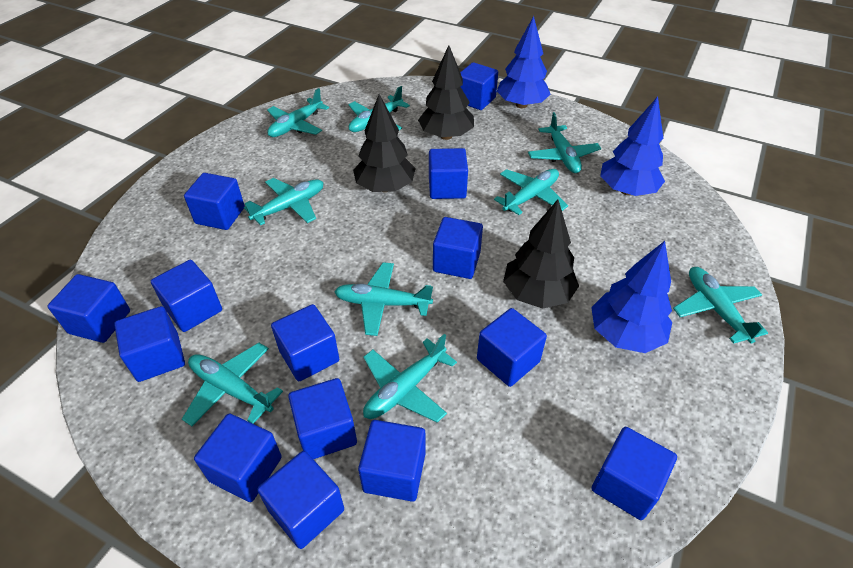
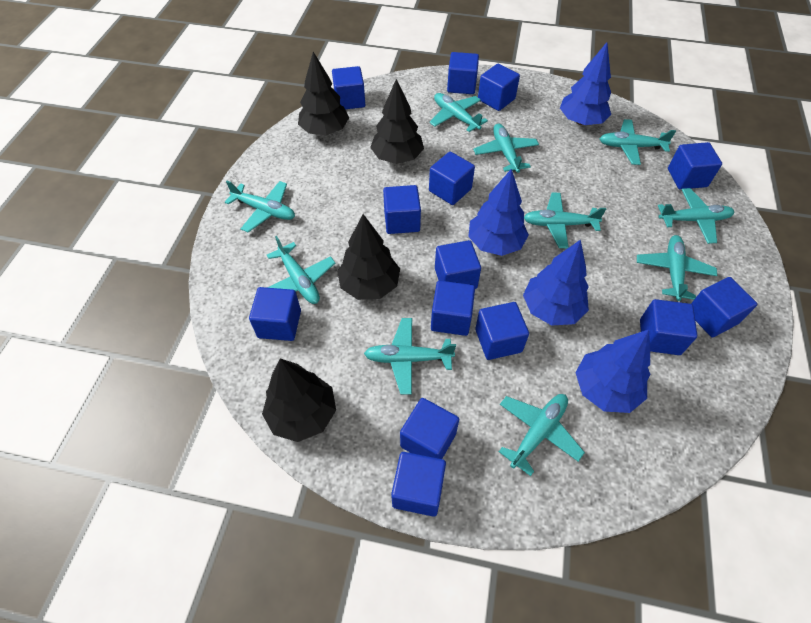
black tree: [353,94,416,192] [418,45,474,140] [503,200,579,309] = 3 -> [262,358,336,442] [298,52,349,135] [337,214,400,300] [370,79,424,164] = 4
blue tree: [497,16,551,108] [591,241,672,353] [600,97,665,196] = 3 -> [468,169,529,256] [523,240,589,326] [560,42,611,125] [575,330,650,413] = 4
turquoise plane: [182,343,283,426] [244,178,324,226] [267,88,329,137] [334,262,433,336] [349,86,410,132] [363,334,457,423] [494,169,568,215] [528,112,601,173] [673,267,768,344] = 9 -> [225,181,295,233] [267,236,335,304] [364,318,456,395] [430,93,488,132] [473,124,539,173] [499,394,585,476] [524,192,606,248] [599,119,676,165] [637,235,717,301] [658,188,734,244] = 10

